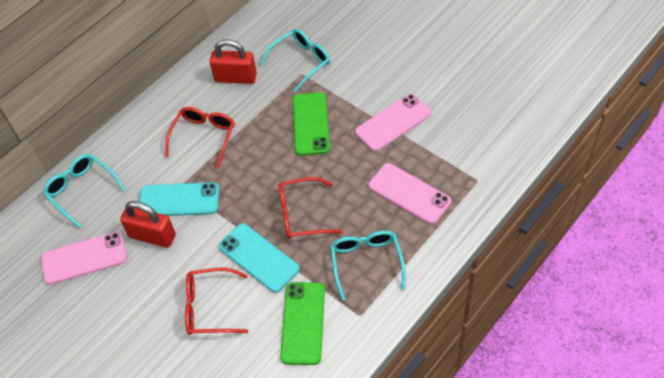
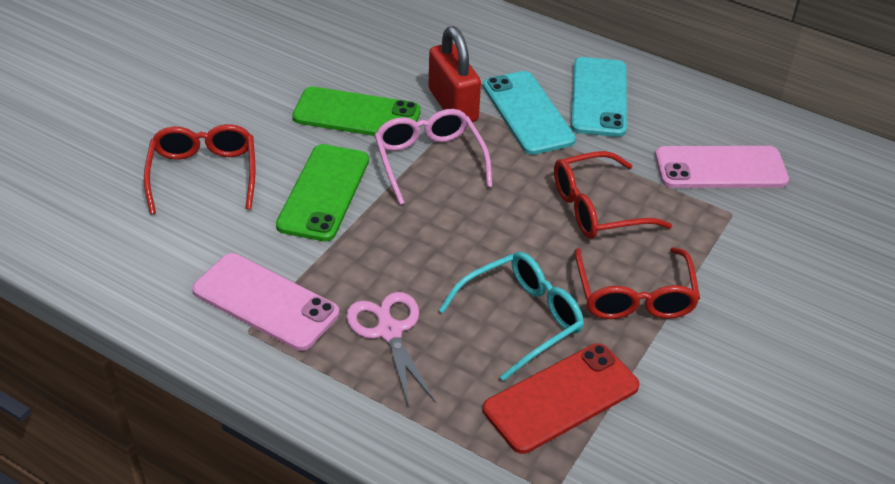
pink glasses: none = 0 -> [374,109,492,205] = 1
pink phone: [41,231,127,285] [355,94,431,152] [368,163,451,224] = 3 -> [192,253,339,351] [655,146,789,188] = 2
pink scissors: none = 0 -> [346,292,436,407] = 1
red padlock: [120,201,176,248] [209,39,257,84] = 2 -> [428,26,481,122] = 1
red phone: none = 0 -> [483,343,640,454] = 1
turquoise glasses: [43,154,125,228] [260,29,330,93] [330,230,406,301] = 3 -> [439,252,584,382] = 1

